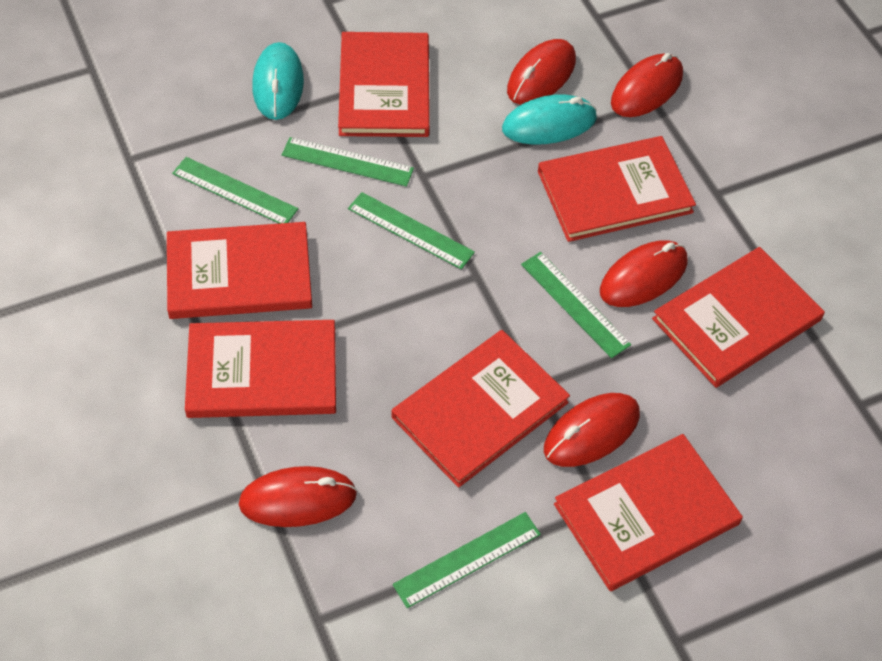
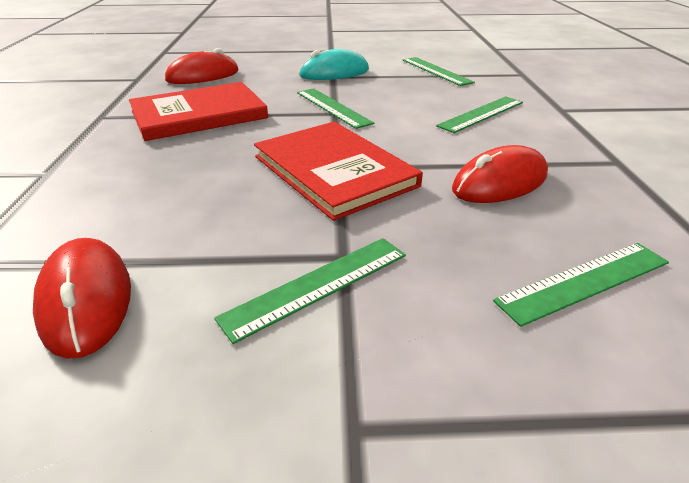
red book: [167,222,312,319] [185,320,336,418] [338,32,430,137] [392,330,570,488] [538,136,696,242] [554,434,743,591] [652,247,825,388] = 7 -> [129,82,268,141] [254,122,423,221] = 2
red mouse: [239,466,357,527] [507,39,576,105] [544,393,640,467] [600,240,688,307] [611,53,683,117] = 5 -> [33,238,131,359] [165,48,239,84] [452,145,548,203] = 3
turquoise mouse: [252,42,304,120] [502,94,597,145] = 2 -> [299,49,369,80] = 1

